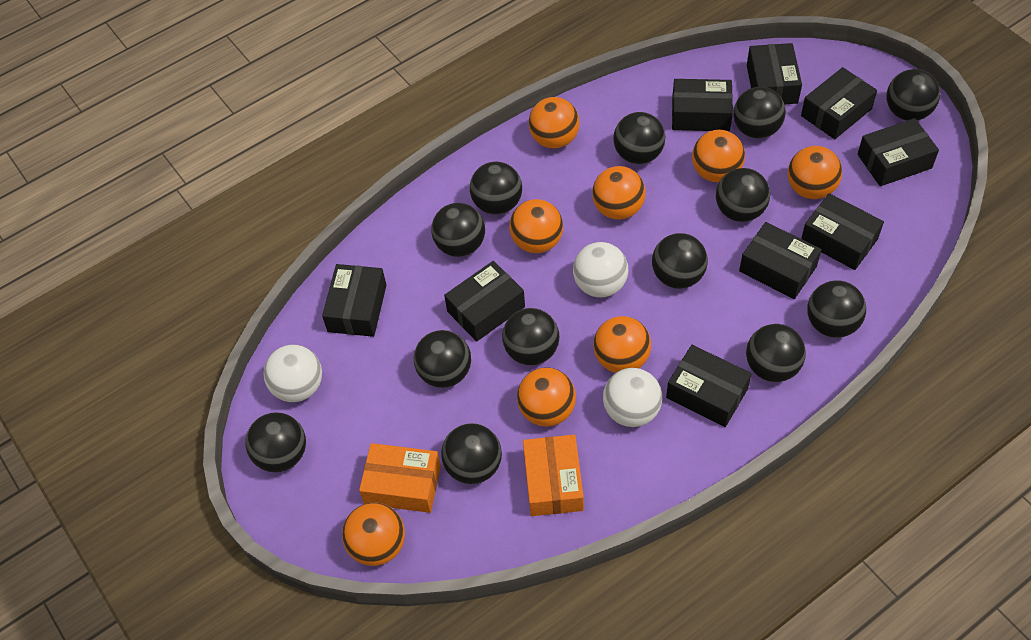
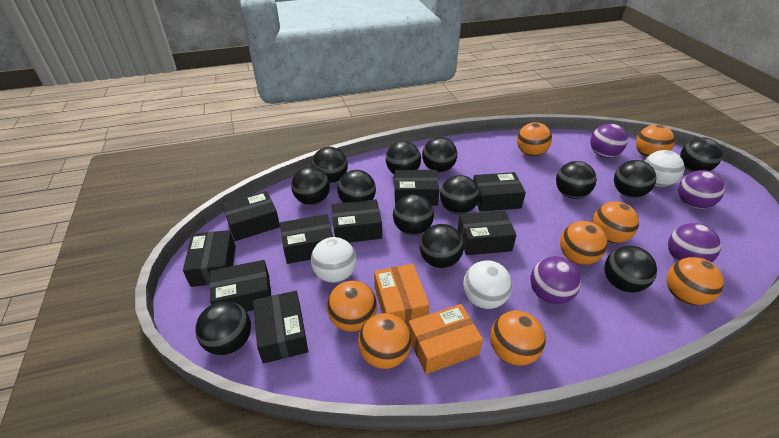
purple ball: none = 0 -> [531,256,581,304] [590,123,628,158] [668,223,721,262] [678,170,725,209] = 4

